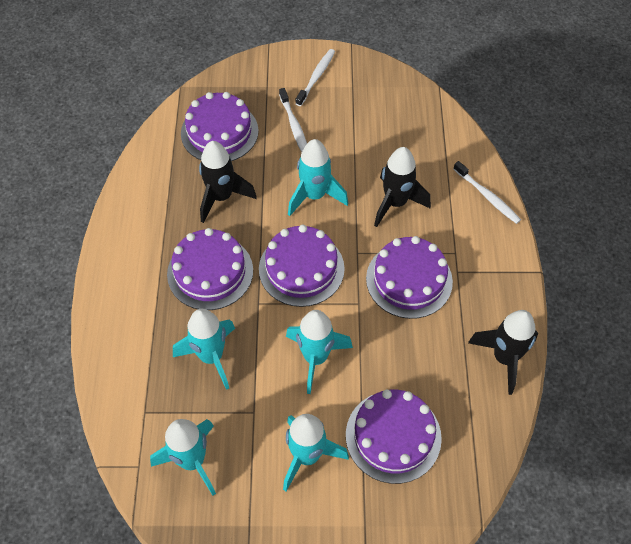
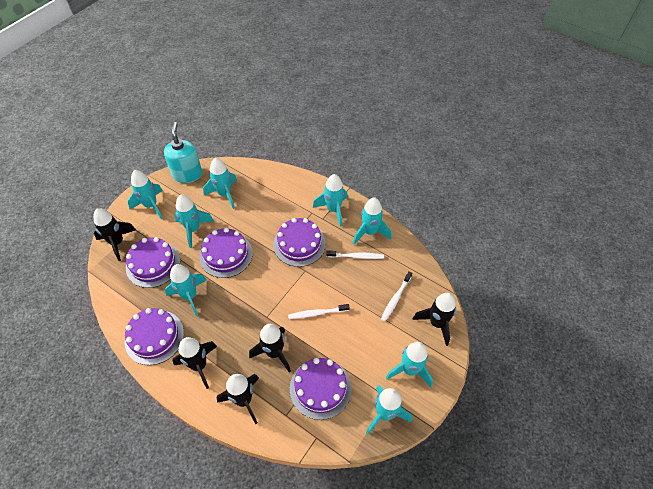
black rocket: [199,141,257,223] [374,147,431,227] [468,310,538,395] = 3 -> [94,208,136,261] [172,337,217,389] [217,374,259,424] [249,324,291,372] [412,293,456,346] = 5
turquoise rocket: [150,419,216,496] [173,309,235,390] [283,414,349,491] [286,310,353,394] [288,139,348,216] = 5 -> [128,170,163,219] [165,264,206,316] [174,194,214,248] [203,158,237,209] [313,174,348,227] [353,197,391,244] [366,385,412,434] [386,342,433,387] = 8
turquoise soap dispenser: none = 0 -> [164,122,202,183] = 1

